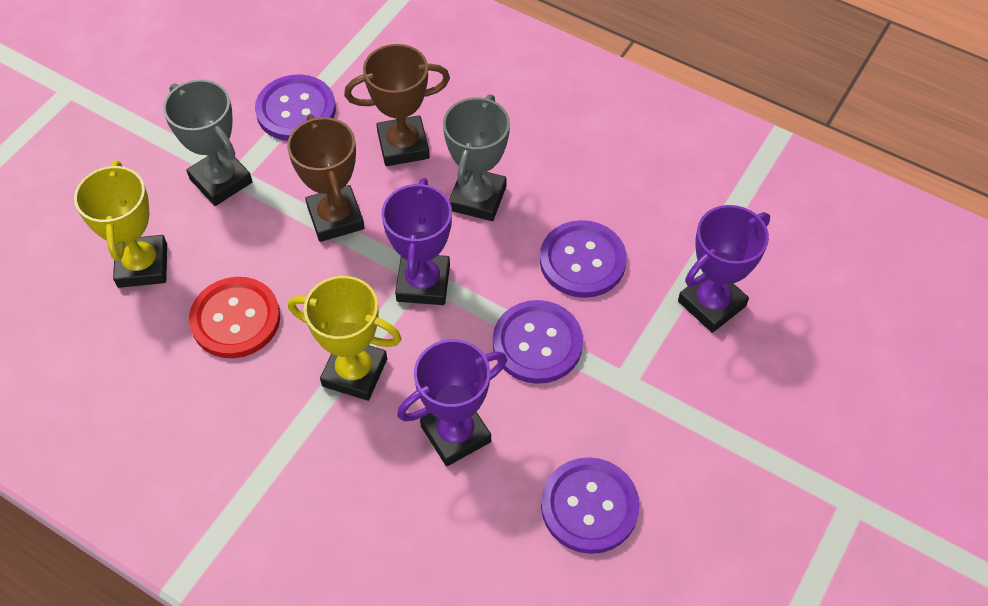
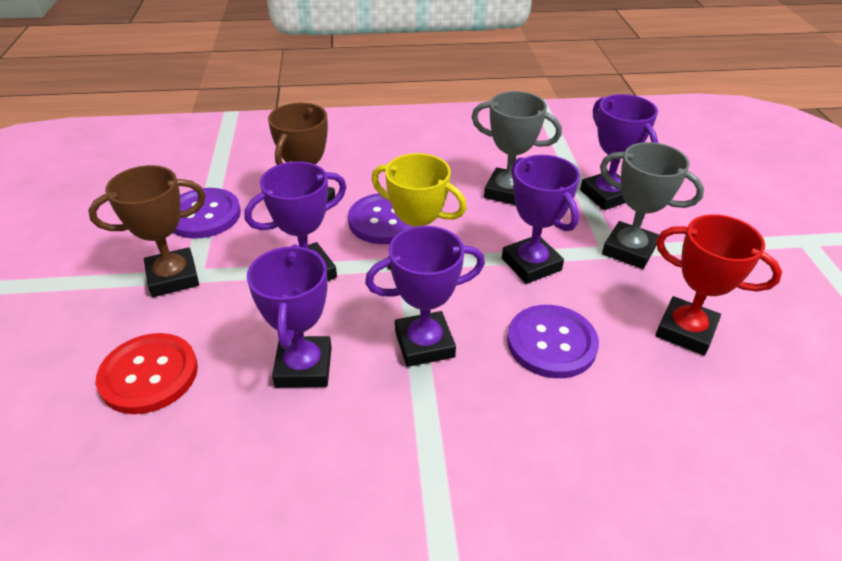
purple button: [255,74,336,141] [493,300,583,384] [540,220,627,298] [541,457,640,554] = 4 -> [173,188,241,239] [348,193,413,244] [507,305,599,378] = 3
purple trophy: [382,178,452,305] [397,339,507,466] [678,205,770,333] = 3 -> [244,161,346,281] [247,244,332,388] [365,226,485,367] [502,155,580,284] [580,94,658,210] = 5
red trophy: none = 0 -> [656,214,782,355] = 1
yellow trophy: [74,161,167,288] [288,276,402,401] = 2 -> [371,153,467,270] = 1

